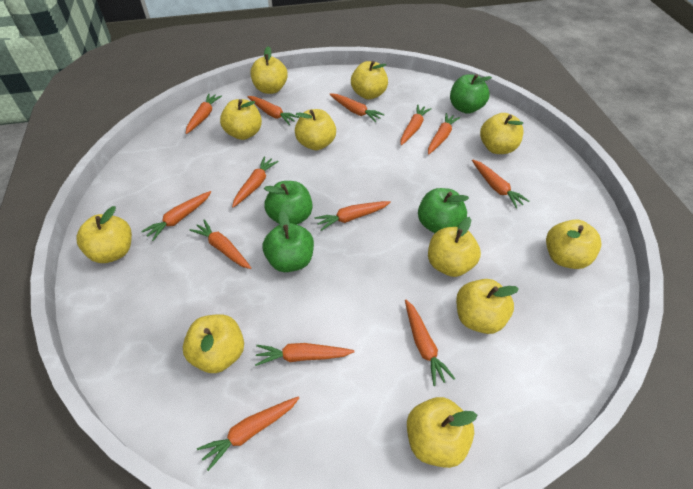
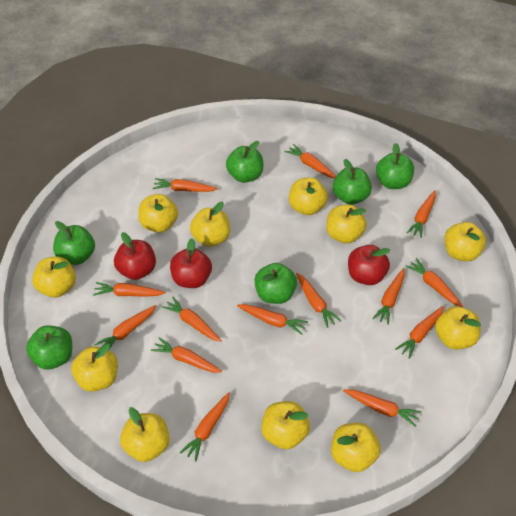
green apple: [263,211,314,272] [264,181,313,225] [418,188,469,233] [450,74,492,114] = 4 -> [26,325,72,370] [53,221,95,265] [226,141,263,183] [254,263,297,304] [333,159,372,205] [376,143,414,189] = 6
orange carrot: [141,191,211,241] [186,93,222,134] [190,220,251,269] [197,396,299,471] [232,157,279,207] [248,96,299,125] [255,343,354,366] [315,201,391,231] [329,94,385,122] [401,105,432,145] [405,300,455,386] [428,113,460,154] [472,160,530,209] = 13 -> [93,282,165,297] [94,305,156,349] [151,337,222,373] [152,178,217,192] [162,297,222,342] [180,392,230,461] [237,304,308,335] [285,144,336,178] [296,273,342,328] [343,389,421,427] [372,268,405,325] [395,306,444,359] [405,258,463,307] [407,190,436,238] = 14
red apple: none = 0 -> [114,232,156,280] [170,238,212,288] [348,245,390,285] = 3

